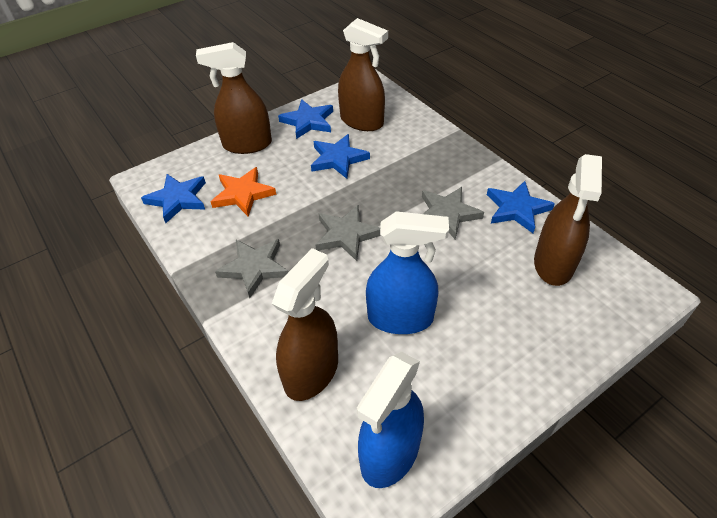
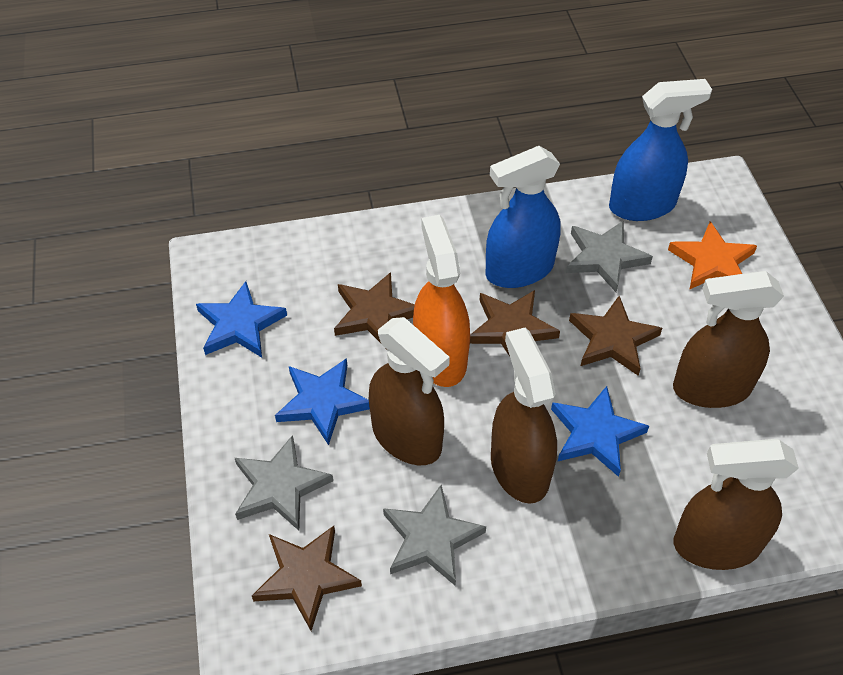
blue star: [141,174,206,223] [278,99,333,139] [311,134,370,179] [487,181,555,233] = 4 -> [196,281,287,357] [275,358,370,445] [551,386,649,477] = 3
brown star: none = 0 -> [252,526,362,631] [334,272,415,343] [470,290,560,356] [569,296,662,376] = 4
orange spray bottle: none = 0 -> [413,215,470,387] = 1

